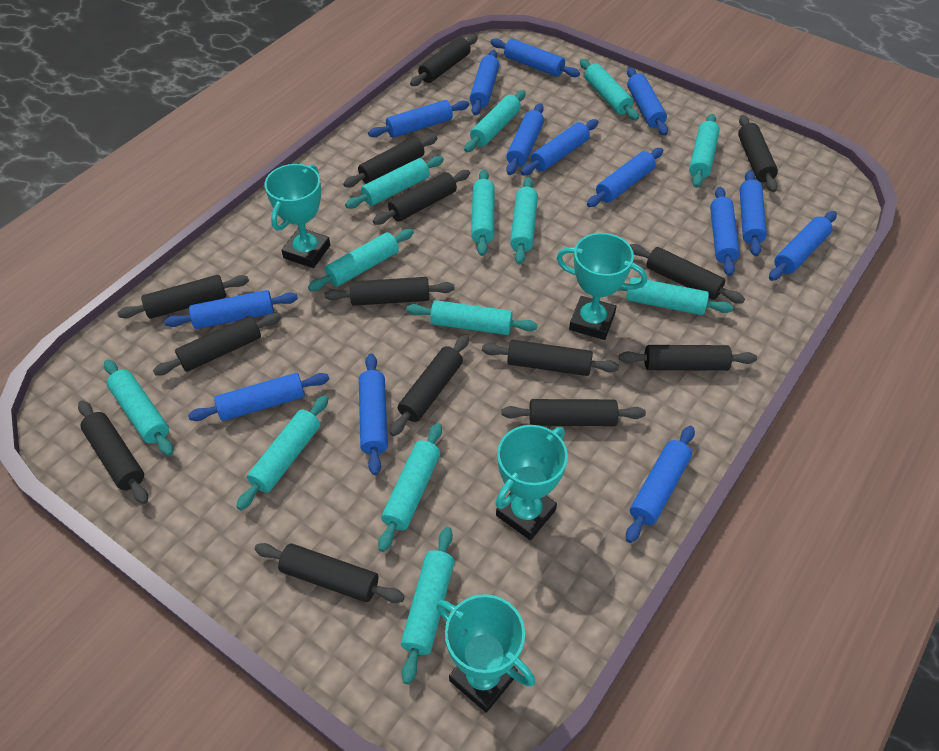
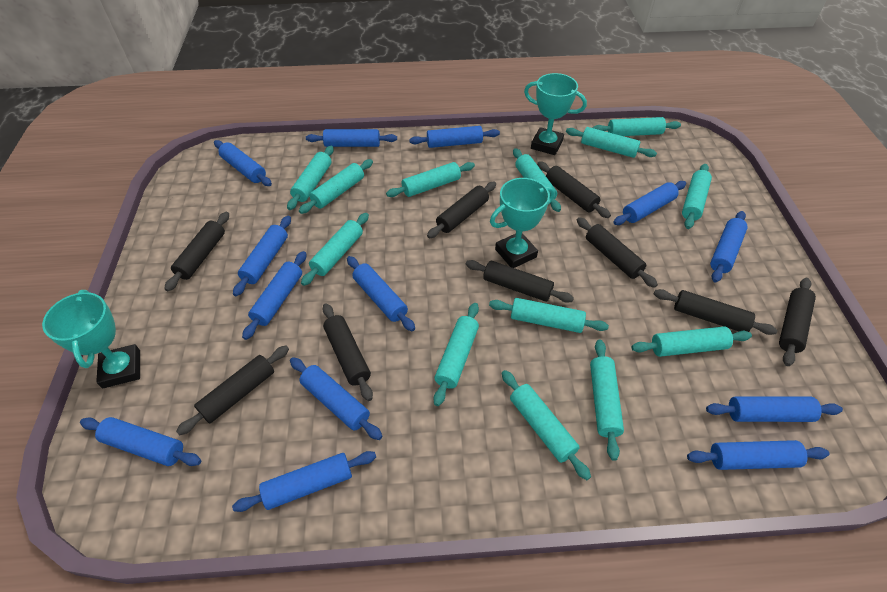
black rolling pin: [78,400,148,504] [117,275,249,319] [153,313,281,376] [255,543,405,603] [324,277,454,306] [343,135,437,187] [373,170,470,225] [390,335,469,436] [410,35,478,86] [482,340,619,376] [501,399,646,426] [619,345,757,371] [630,244,745,304] [738,115,778,192] = 14 -> [164,212,229,291] [176,345,289,435] [322,303,373,401] [427,182,496,238] [465,260,574,303] [537,161,611,218] [577,217,658,288] [654,289,777,335] [779,278,816,366] = 9
blue rolling pin: [164,290,298,329] [188,373,329,421] [359,353,388,475] [368,100,469,138] [469,50,499,116] [490,38,580,77] [506,103,544,175] [521,119,598,175] [587,148,663,207] [626,426,695,543] [627,67,668,136] [710,187,740,276] [740,170,767,256] [769,211,837,281] = 14 -> [80,417,201,466] [214,140,272,186] [232,451,376,512] [233,216,291,296] [242,251,306,340] [290,357,383,440] [306,129,397,147] [347,256,415,331] [409,126,500,148] [613,181,686,225] [687,440,829,470] [706,396,843,422] [710,211,748,283] = 13
turquoise trophy: [265,164,330,268] [437,594,535,713] [495,425,568,540] [556,233,647,340] = 4 -> [42,290,140,388] [490,178,555,268] [524,73,587,155] = 3

